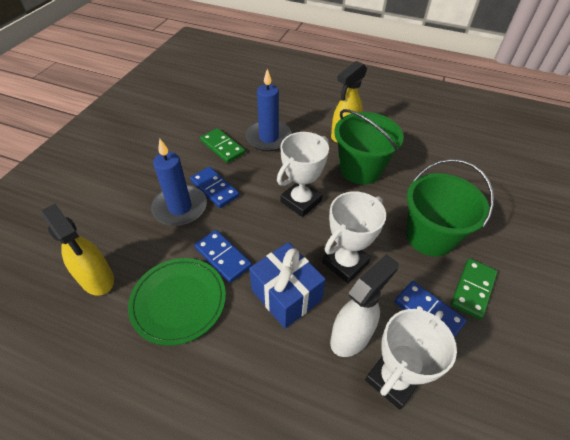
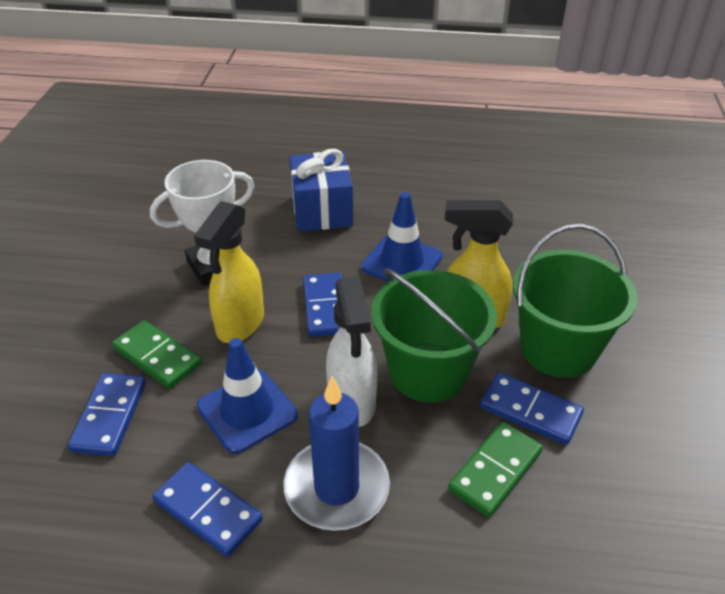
blue candle: [151,139,207,226] [245,69,292,151] = 2 -> [283,376,390,531] = 1
blue domino: [190,167,239,208] [194,230,252,283] [395,281,467,338] = 3 -> [68,373,146,456] [152,462,263,557] [303,273,343,337] [480,372,584,445] = 4
blue traffic cone: none = 0 -> [196,338,298,454] [361,192,443,282] = 2
green plate: [128,258,226,346] = 1 -> none = 0
white trophy: [277,132,329,217] [322,191,386,283] [365,309,457,410] = 3 -> [150,160,255,286] = 1

